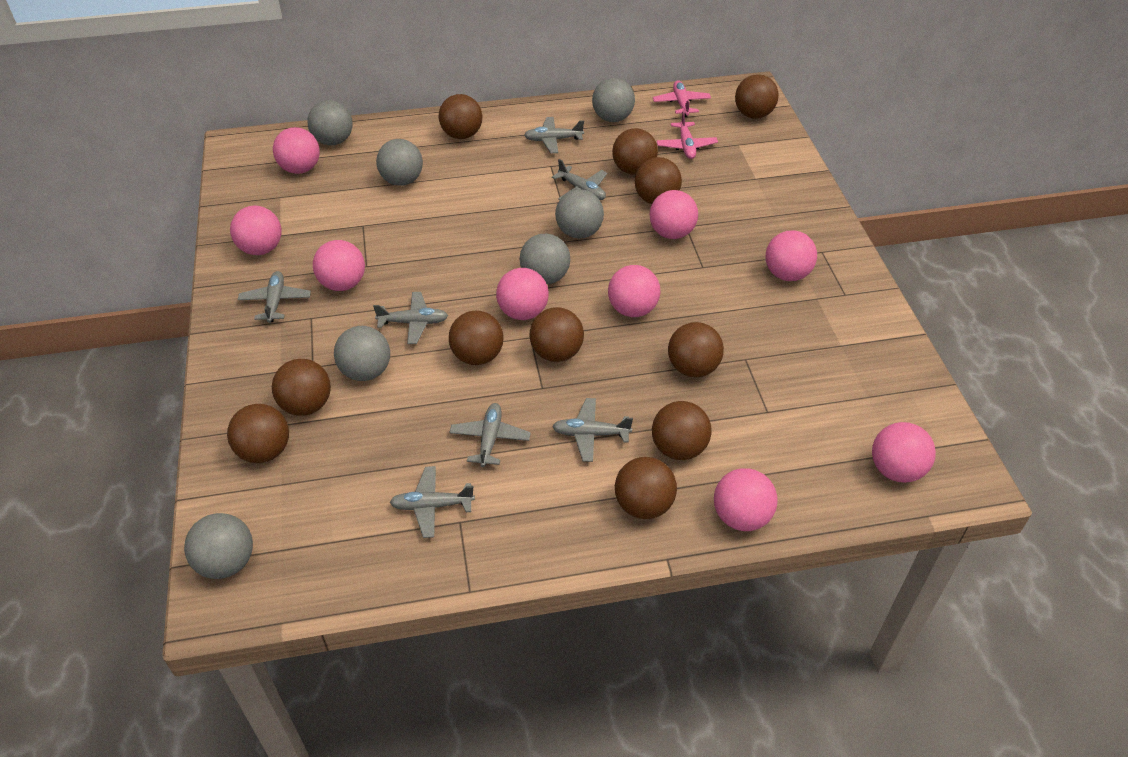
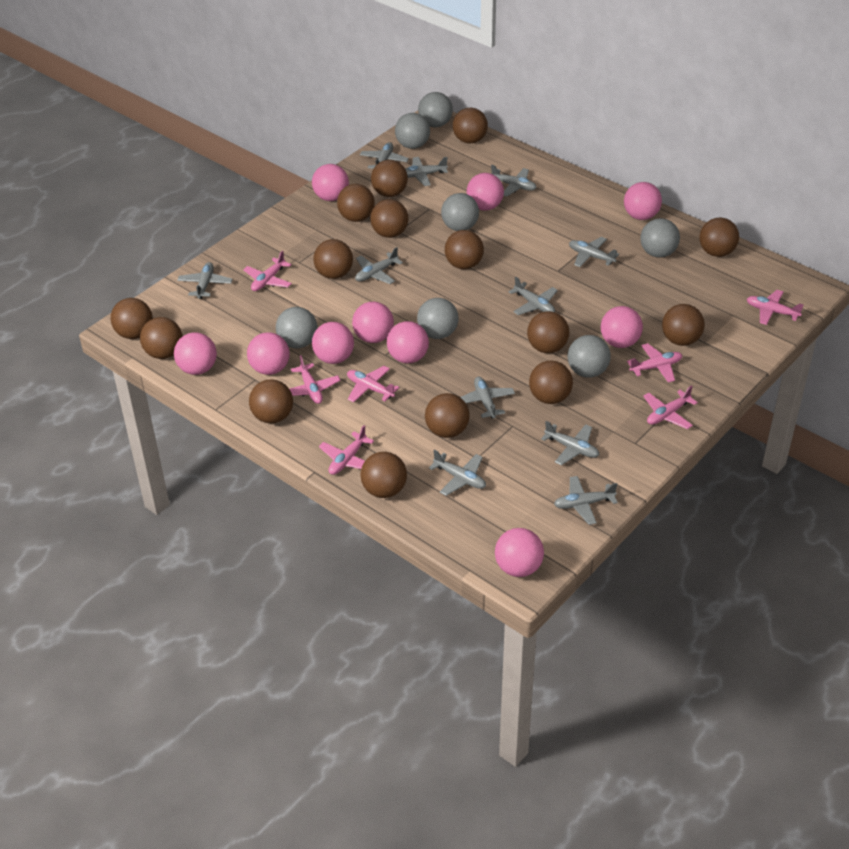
brown ball: [227,404,289,463] [272,359,331,416] [439,94,483,139] [449,311,504,365] [530,307,584,362] [612,128,658,175] [615,457,677,519] [635,157,682,204] [652,401,711,460] [668,322,724,377] [735,74,778,119] = 11 -> [111,298,153,339] [140,317,182,359] [249,380,293,423] [313,239,353,279] [337,184,375,222] [360,452,407,498] [370,199,408,238] [371,160,408,197] [425,393,470,438] [445,230,484,269] [453,108,488,143] [527,311,569,353] [529,360,573,404] [662,304,705,346] [699,217,739,257] = 15
grey plane: [238,271,311,323] [373,292,448,344] [390,466,475,538] [449,403,531,467] [524,117,584,153] [552,159,607,200] [552,398,633,462] = 7 -> [177,262,233,299] [355,247,403,284] [360,142,409,169] [405,157,448,186] [429,450,486,496] [460,377,515,419] [491,165,537,197] [509,276,558,315] [541,421,599,465] [554,476,618,525] [569,237,619,267] = 11
pink ball: [230,205,282,255] [273,127,320,174] [313,240,365,291] [496,268,549,320] [608,265,660,317] [649,190,698,239] [714,468,777,531] [765,230,817,281] [872,422,936,483] = 9 -> [174,332,217,375] [247,332,290,375] [312,164,349,201] [312,322,354,364] [352,302,394,343] [387,321,429,364] [467,173,504,211] [495,528,544,577] [601,306,643,348] [624,182,662,220] = 10
pink plane: [653,81,711,117] [657,110,718,159] = 2 -> [243,250,292,291] [290,355,341,404] [319,425,374,475] [347,366,399,403] [627,343,682,383] [643,385,698,429] [747,290,804,325] = 7

